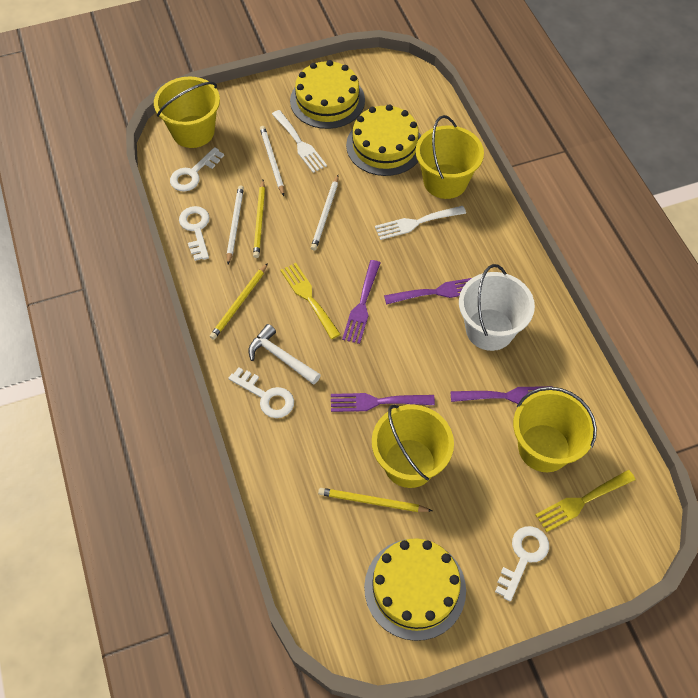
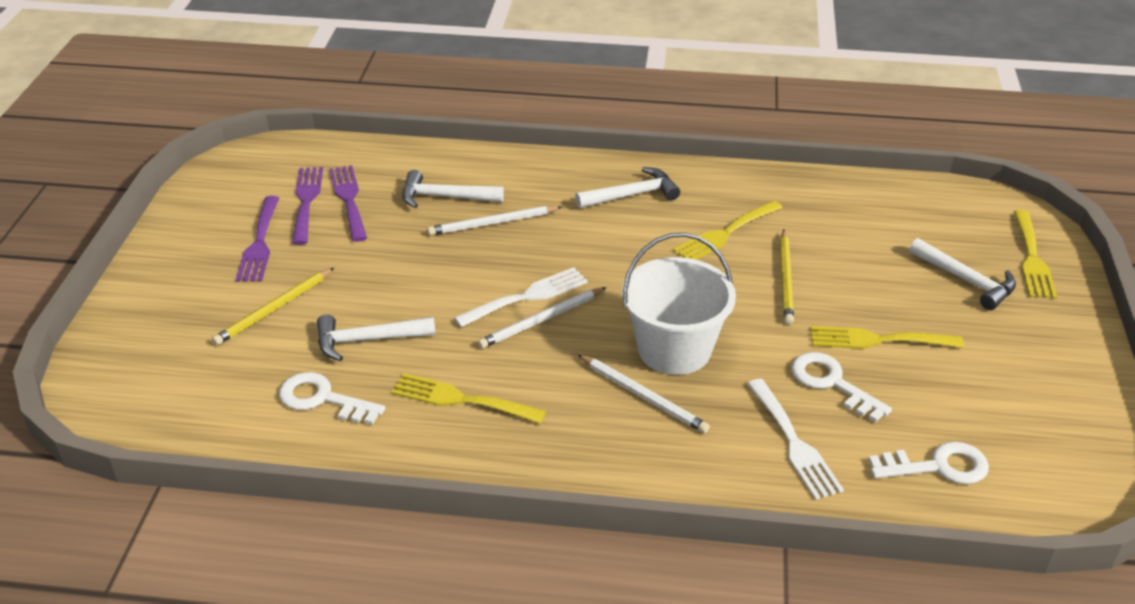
purple fork: [331,393,435,412] [342,260,380,344] [384,278,471,305] [450,386,553,404] = 4 -> [236,196,279,282] [292,167,323,245] [329,165,367,242] = 3
white hammer: [248,324,321,385] = 1 -> [317,314,436,361] [402,170,504,208] [575,167,680,208] [909,238,1016,310] = 4
white key: [170,147,224,192] [179,206,210,261] [228,367,294,418] [495,526,549,602] = 4 -> [279,372,385,425] [791,352,892,422] [868,442,989,484] = 3
yellow bucket: [154,77,220,148] [372,404,454,488] [415,115,484,199] [513,387,597,472] = 4 -> none = 0
yellow cake: [290,60,365,129] [346,104,421,176] [364,538,466,641] = 3 -> none = 0
yellow fork: [280,263,341,339] [535,470,636,532] = 2 -> [392,373,546,424] [673,200,782,260] [811,326,964,349] [1014,210,1057,299] = 4
yellow pencil: [210,263,268,340] [253,180,265,258] [318,488,432,512] = 3 -> [212,268,334,345] [780,230,794,324] = 2

